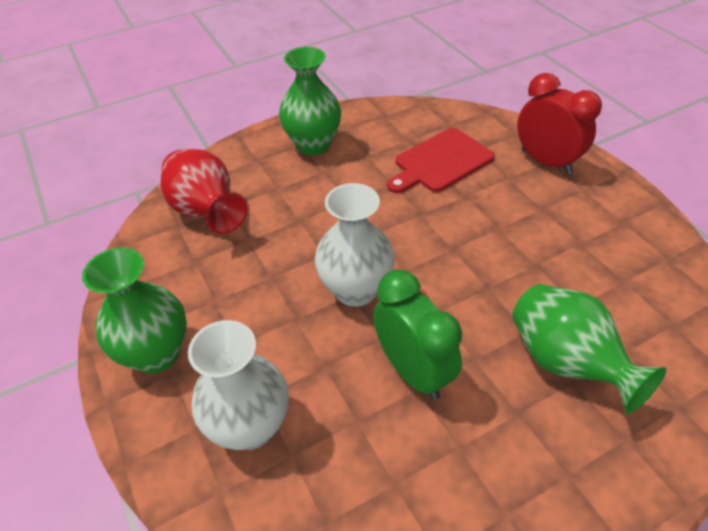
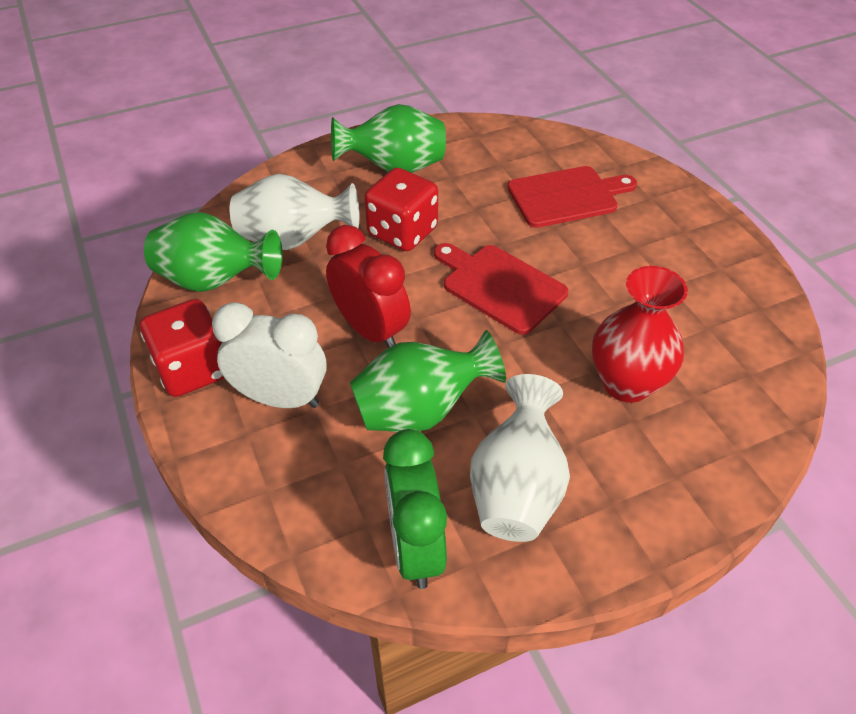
red cutting board: [387,128,495,193] = 1 -> [434,243,568,335] [508,166,637,228] = 2
red dice: none = 0 -> [140,299,224,397] [364,168,438,251] = 2
white clock: none = 0 -> [212,302,327,408] = 1

